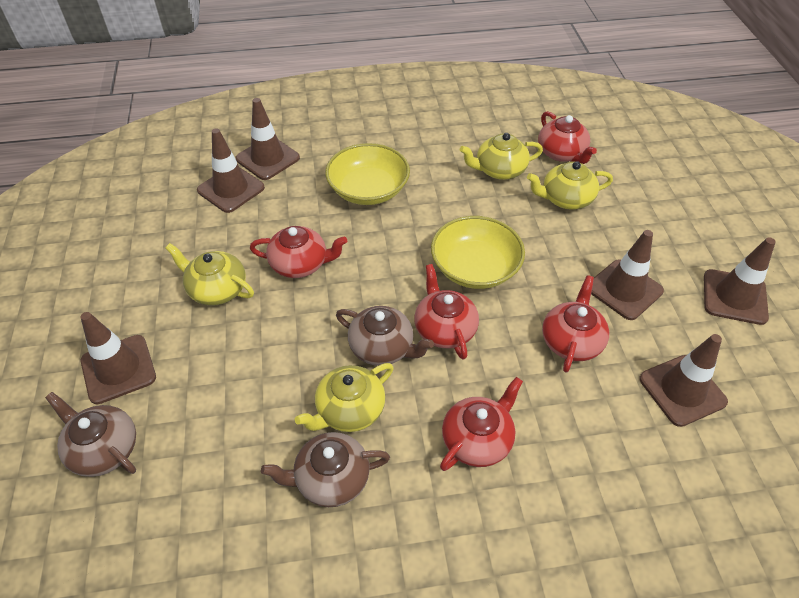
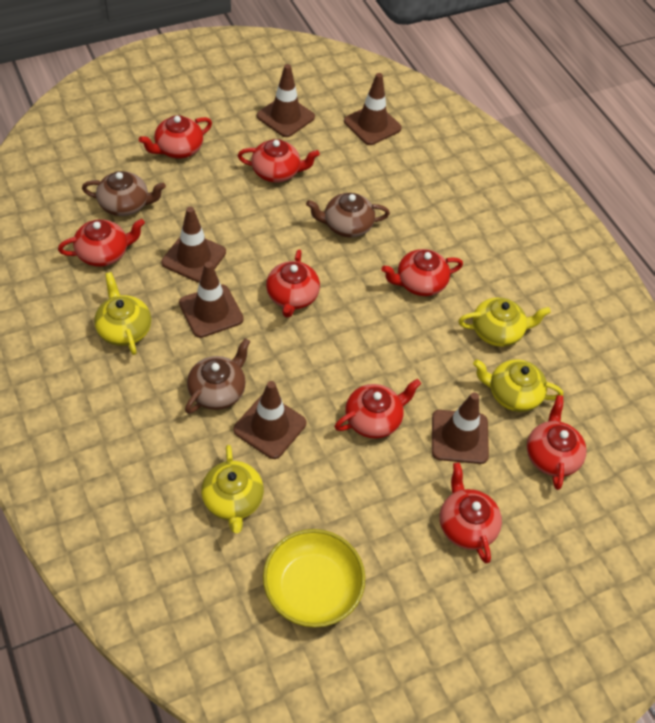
red teapot: [250,226,347,278] [414,264,479,360] [440,377,523,471] [538,111,597,164] [542,275,609,373] = 5 -> [58,219,145,267] [139,115,212,158] [238,139,320,183] [266,249,320,318] [335,379,421,439] [381,249,463,296] [440,462,502,563] [527,395,587,490] = 8
yellow bowl: [325,143,410,205] [431,216,525,289] = 2 -> [263,529,365,627] = 1

